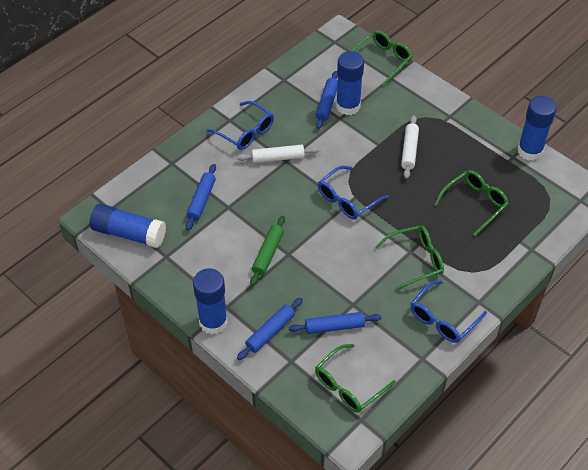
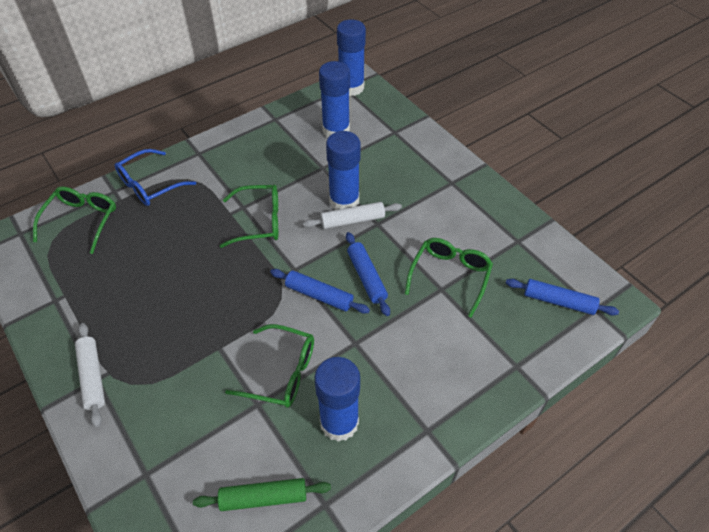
blue glasses: [207,101,274,150] [318,166,389,219] [410,281,487,343] = 3 -> [115,149,196,206] = 1
blue rolling pin: [186,164,216,230] [237,298,303,360] [289,312,381,334] [316,71,338,129] = 4 -> [270,269,370,314] [346,232,390,316] [506,279,619,316] = 3

